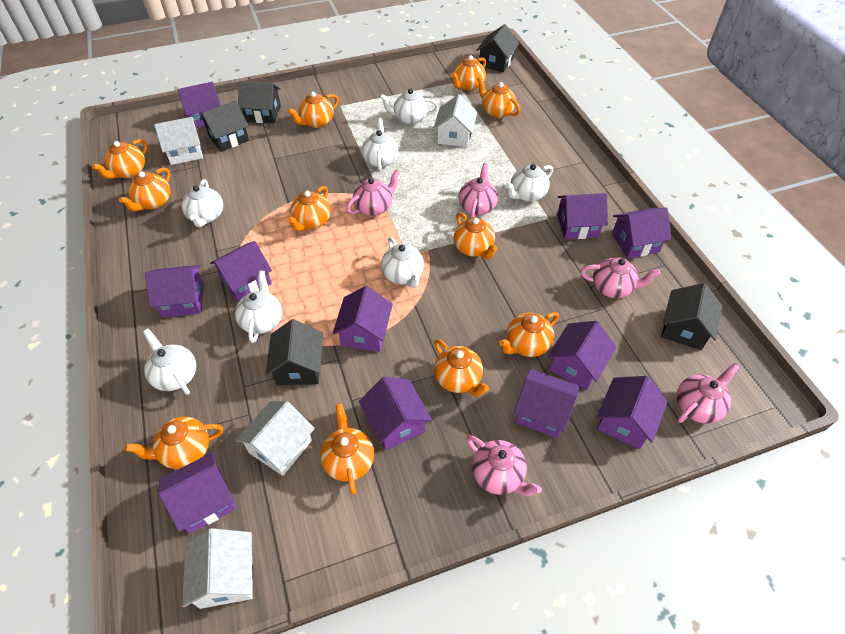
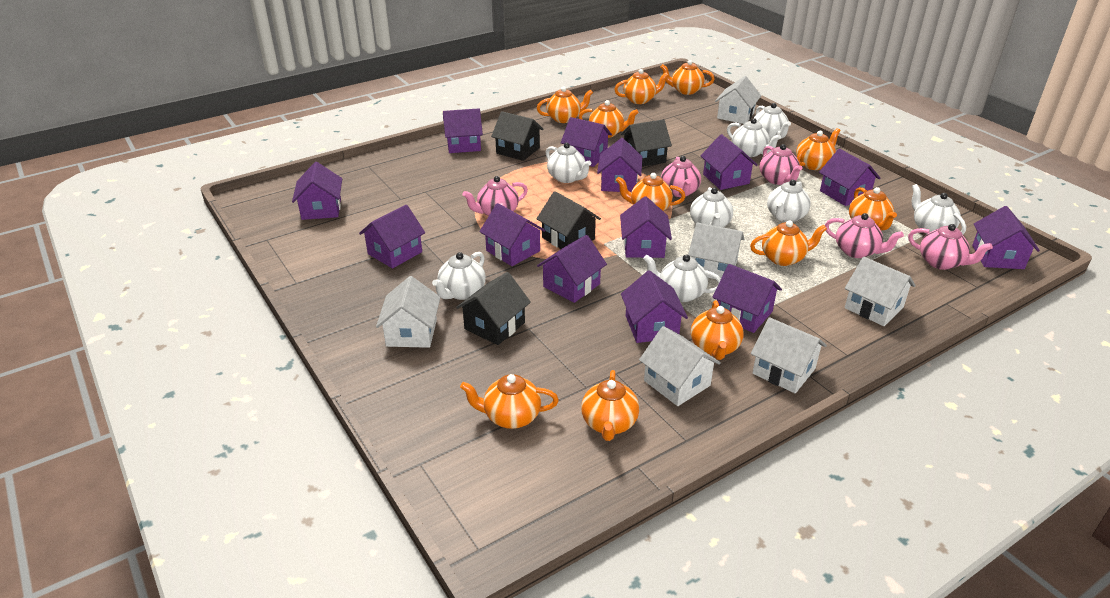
black house: [200,101,249,152] [238,81,281,123] [266,319,323,386] [476,24,519,72] [661,283,722,350] = 5 -> [456,272,531,345] [491,111,543,161] [537,191,601,249] [621,119,672,167] = 4
purple house: [145,265,204,317] [158,452,236,534] [178,82,221,128] [210,241,272,302] [333,286,393,352] [359,377,432,450] [514,369,579,438] [547,321,616,390] [557,193,608,239] [597,376,668,449] [612,208,672,259] = 11 -> [292,162,342,220] [359,205,425,268] [443,108,483,153] [479,203,545,266] [537,235,607,303] [561,117,612,167] [597,138,643,192] [620,196,672,258] [621,270,688,343] [700,134,758,190] [712,264,782,333] [819,149,880,206] [972,206,1040,269] = 13
white house: [154,117,203,165] [182,528,254,609] [235,401,315,476] [434,94,477,147] = 4 -> [376,276,441,348] [639,326,721,406] [688,222,744,279] [715,76,761,124] [751,317,827,393] [845,257,916,326] = 6
white teapot: [143,329,196,395] [182,179,223,227] [235,271,282,343] [362,118,399,171] [380,88,438,125] [381,237,424,288] [505,164,553,202] = 7 -> [432,252,486,300] [546,143,592,183] [643,254,721,302] [690,187,733,227] [727,118,781,157] [754,103,791,141] [767,180,811,222] [912,184,966,234] = 8

